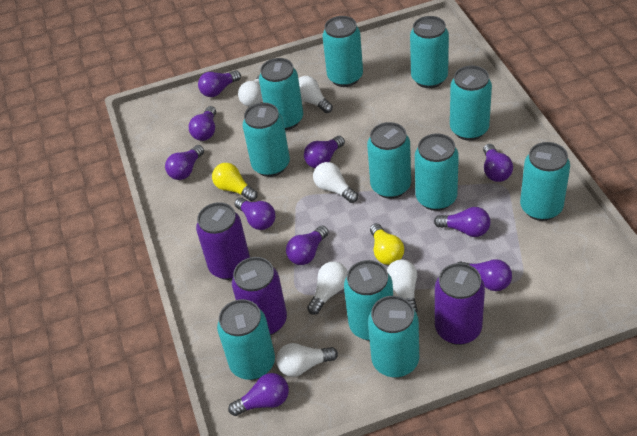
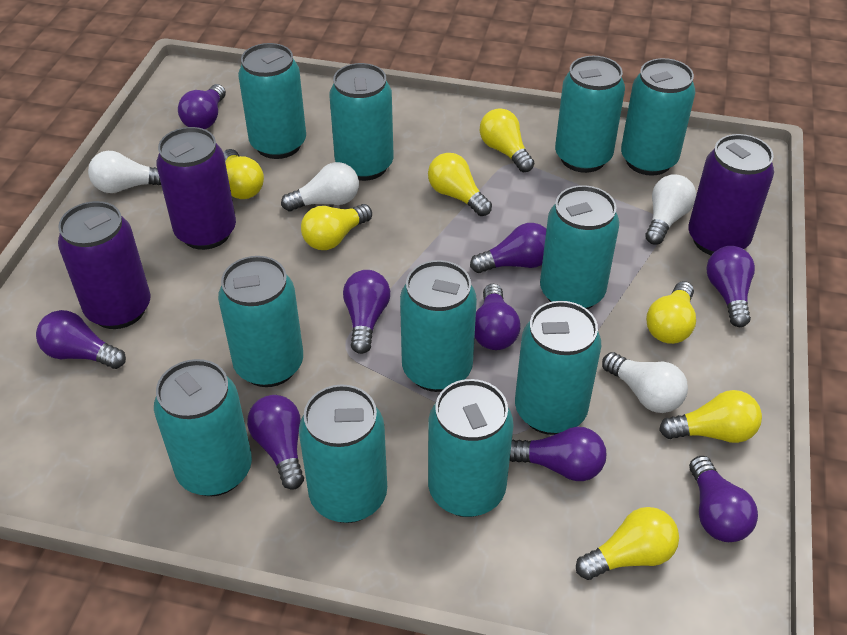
purple light bulb: [165,145,204,180] [189,106,216,141] [198,70,241,97] [228,373,289,416] [235,197,275,230] [286,225,329,265] [304,136,345,168] [434,207,490,237] [458,259,512,291] [483,144,513,182] = 10 -> [36,310,126,369] [178,84,226,129] [247,395,304,490] [343,270,390,354] [470,223,546,273] [475,284,520,350] [510,427,606,481] [689,456,758,542] [706,246,755,327] = 9
white light bulb: [238,75,263,107] [276,343,338,377] [298,76,333,113] [307,261,348,315] [313,162,358,203] [387,259,418,313] = 6 -> [88,151,161,193] [281,162,359,211] [602,352,688,413] [645,174,696,245] = 4
yellow light bulb: [212,163,257,201] [370,223,404,265] = 2 -> [223,149,264,199] [301,204,372,250] [428,153,492,216] [480,108,534,172] [576,507,679,580] [646,281,696,344] [659,390,762,443] = 7

